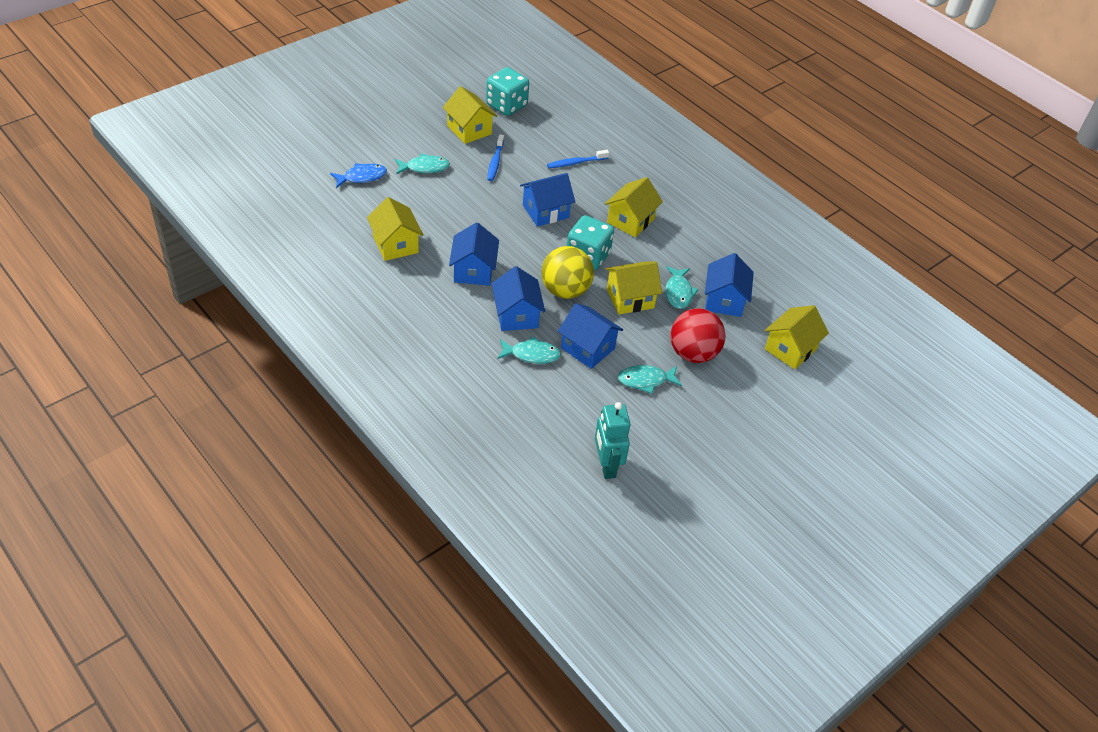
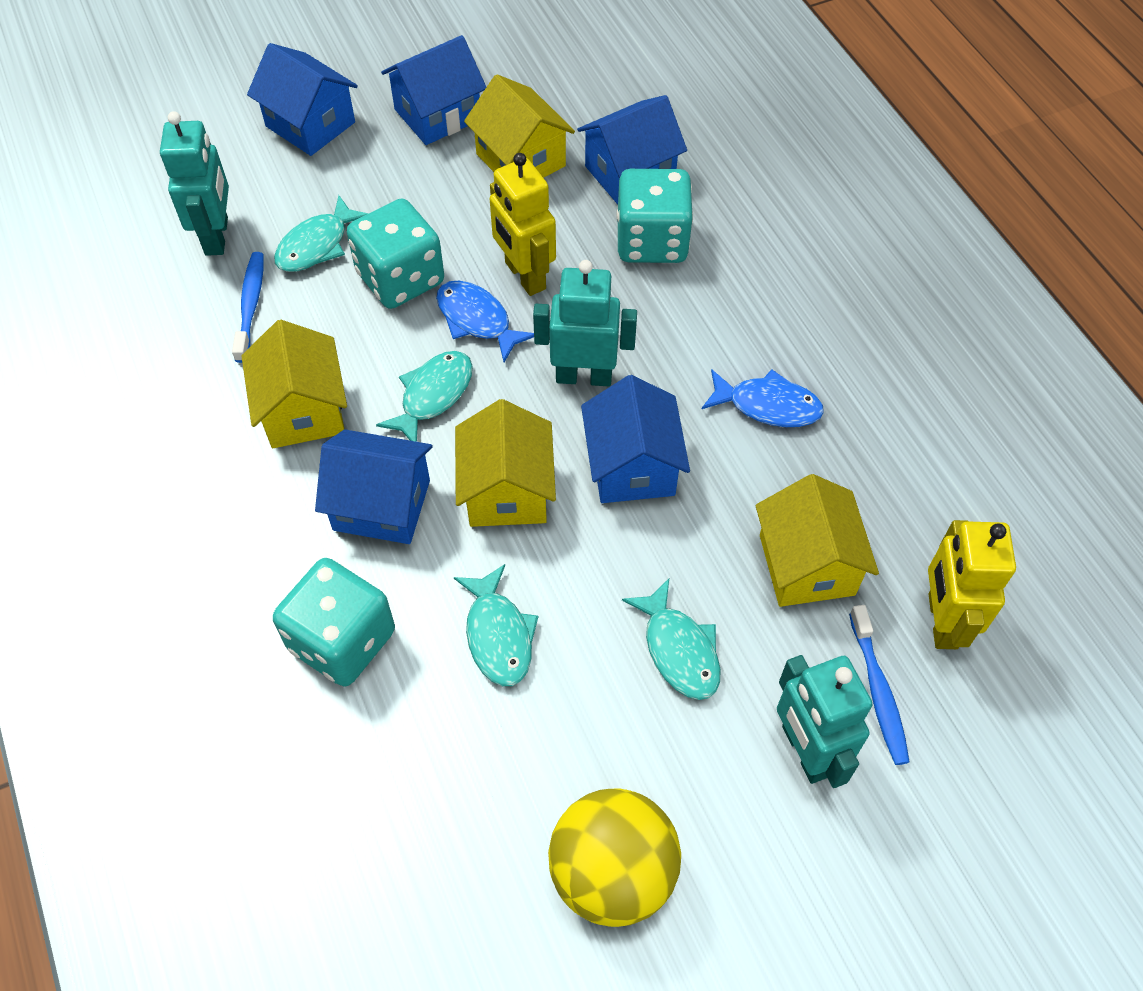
blue fish: [330,163,387,188] = 1 -> [436,281,534,362] [702,369,824,427] = 2
red ball: [670,308,726,363] = 1 -> none = 0
turquoise dice: [486,67,529,116] [567,215,614,270] = 2 -> [273,558,395,686] [347,199,444,309] [616,169,693,263] = 3
turquoise robot: [595,402,630,479] = 1 -> [160,111,229,256] [533,260,637,386] [777,655,873,788] = 3
yellow house: [367,197,423,261] [443,86,497,144] [605,177,663,237] [606,261,662,314] [765,305,829,369] = 5 -> [241,320,347,448] [455,399,556,527] [464,74,575,178] [756,474,879,607] = 4
yellow robot: none = 0 -> [490,153,556,296] [928,520,1016,649] = 2

